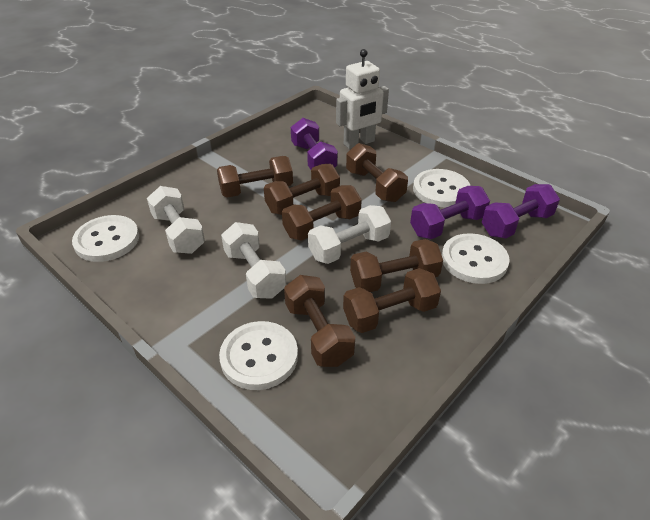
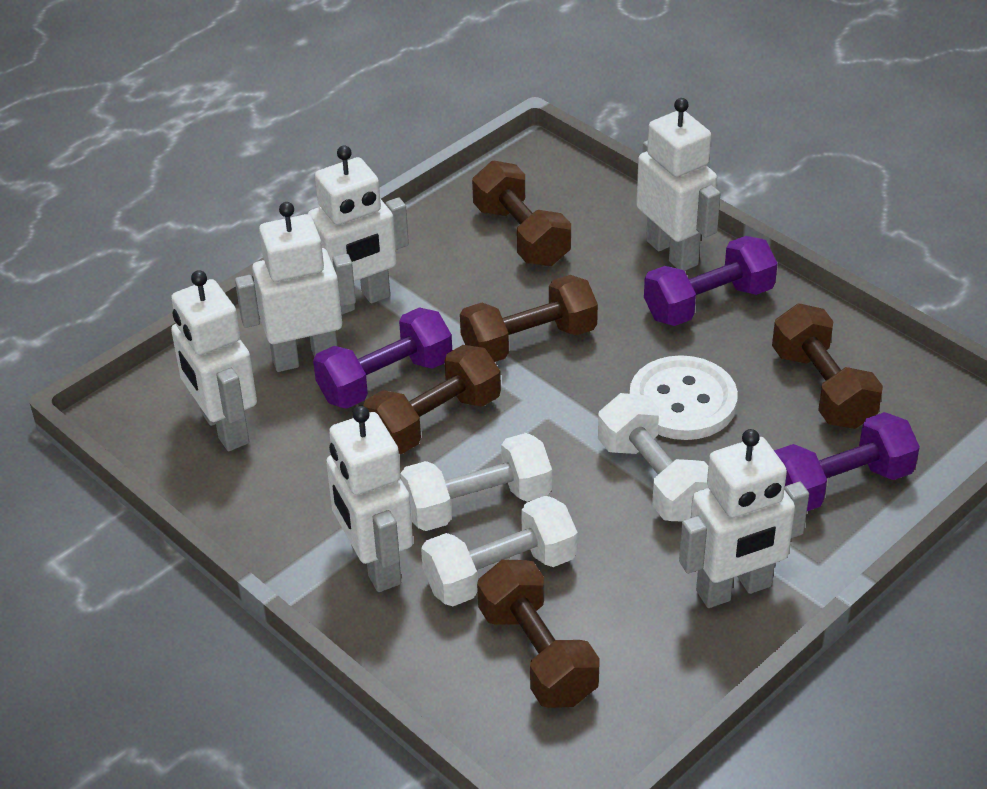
brown dumbbell: [217,156,293,198] [264,164,340,215] [282,185,362,241] [284,275,355,367] [343,268,441,333] [346,143,408,202] [350,239,443,292] = 7 -> [363,345,501,454] [460,275,598,362] [472,161,571,266] [477,559,600,708] [772,304,883,429] = 5
white button: [72,215,139,262] [219,321,298,390] [413,169,470,207] [442,233,510,284] = 4 -> [630,355,738,440] = 1
white robot: [336,49,389,149] = 1 -> [171,270,257,451] [235,202,356,372] [308,145,409,315] [326,406,413,592] [636,98,721,271] [679,429,809,608] = 6

